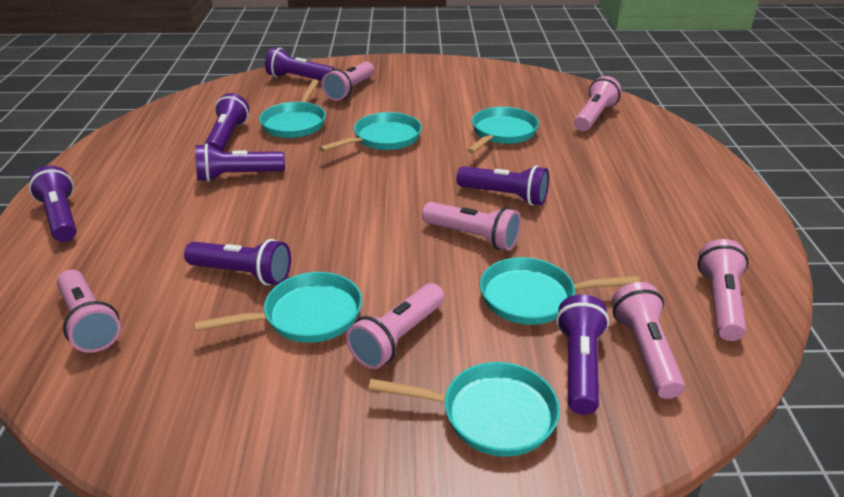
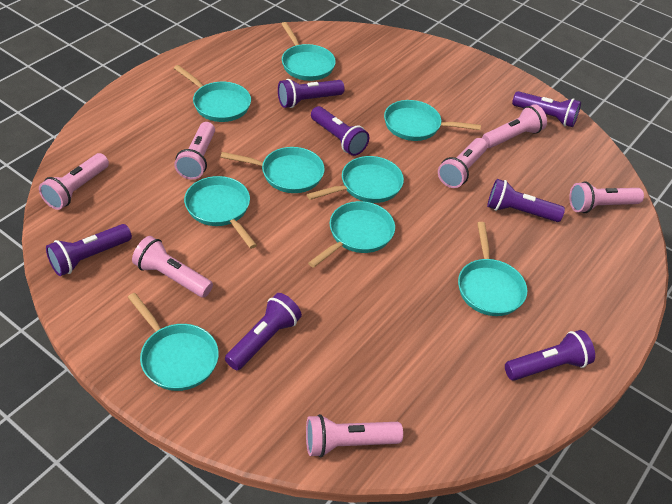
turquoise pan: [194,272,362,343] [259,80,326,138] [319,112,422,152] [368,362,560,457] [467,107,539,154] [480,257,640,325] = 6 -> [128,293,219,391] [174,65,251,122] [184,176,257,249] [221,147,325,193] [281,22,336,81] [307,156,404,203] [308,201,395,268] [384,100,481,141] [458,222,527,316] = 9

